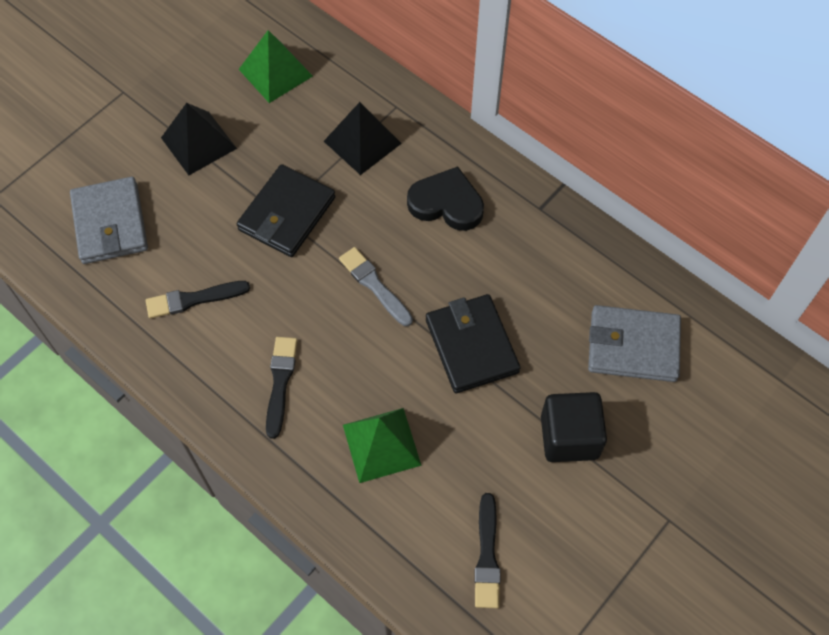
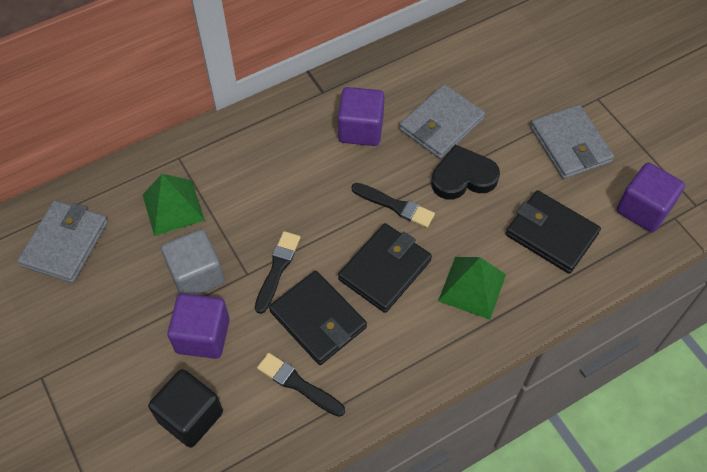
black pyramid: [161,103,237,175] [324,102,402,175] = 2 -> none = 0
black wallet: [237,164,335,257] [426,294,520,393] = 2 -> [269,271,367,365] [338,223,432,313] [505,190,601,274] = 3
grey brush: [339,247,413,326] = 1 -> none = 0
grey cube: none = 0 -> [161,229,225,295] = 1
grey wallet: [70,177,148,264] [588,305,681,382] = 2 -> [17,201,108,283] [399,84,485,159] [530,105,614,179] = 3
purple cube: none = 0 -> [167,293,230,359] [338,87,385,146] [617,163,685,232] = 3

